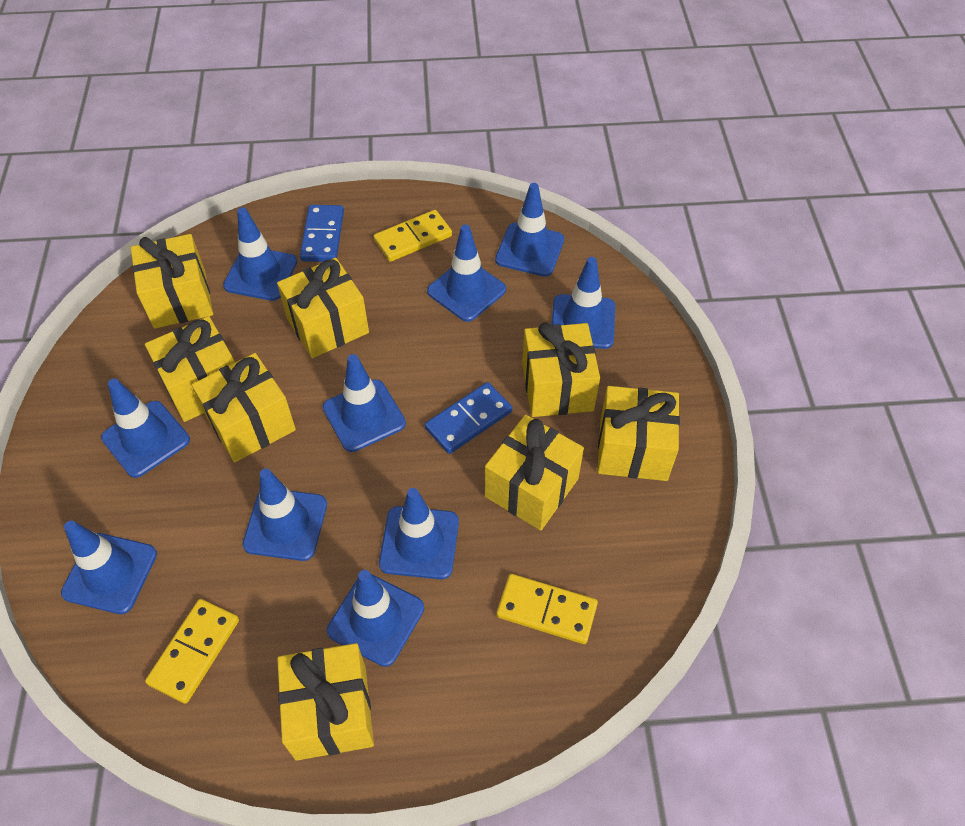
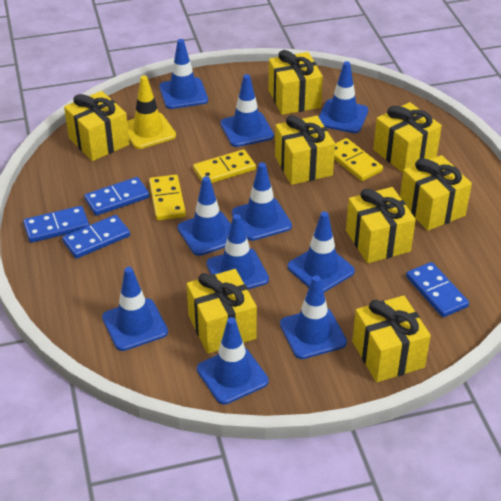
blue domino: [300,205,344,262] [425,382,512,454] = 2 -> [23,206,89,243] [62,215,130,259] [84,177,149,216] [406,262,469,317] = 4
yellow traffic cone: none = 0 -> [127,76,176,149] = 1

